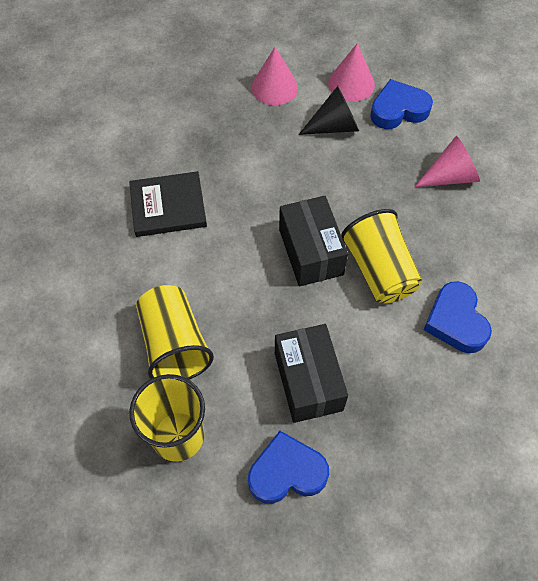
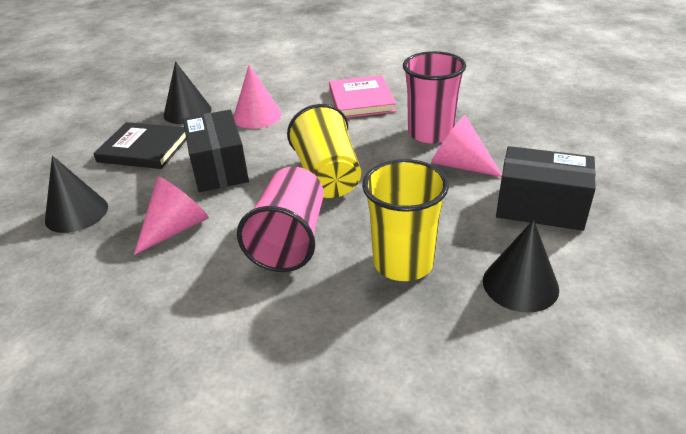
black cone: [299,86,359,135] = 1 -> [45,156,108,233] [164,61,211,124] [483,220,559,313] = 3
blue heart: [248,431,329,504] [370,79,433,129] [424,281,492,353] = 3 -> none = 0
pink book: none = 0 -> [329,75,396,118] = 1
pink cup: none = 0 -> [237,167,324,272] [403,51,466,143] = 2
yellow cup: [129,374,205,462] [136,285,214,380] [341,209,422,304] = 3 -> [287,104,361,198] [362,159,449,281] = 2

